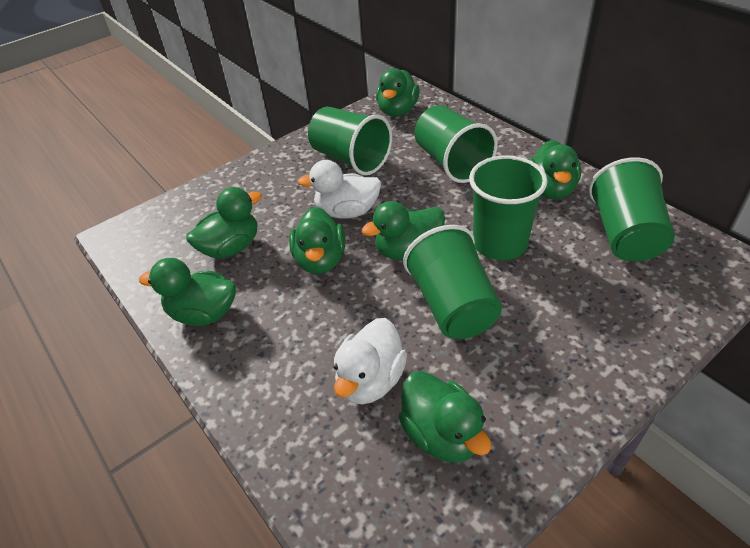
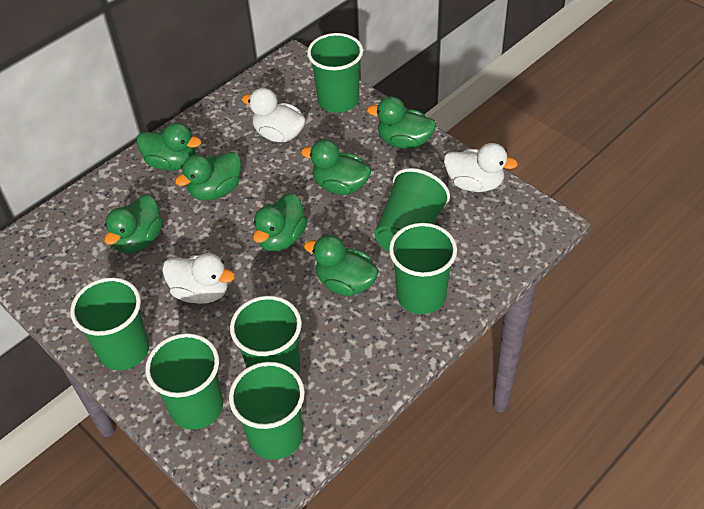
green cup: [308,107,392,175] [403,225,502,339] [414,105,498,183] [469,155,547,260] [589,157,675,261] = 5 -> [70,278,149,370] [145,333,223,430] [229,362,305,460] [230,296,302,374] [307,33,363,113] [374,168,450,252] [389,223,457,314] = 7
white duck: [298,160,381,218] [334,318,407,405] = 2 -> [162,253,235,304] [242,88,306,142] [444,143,518,192] = 3

